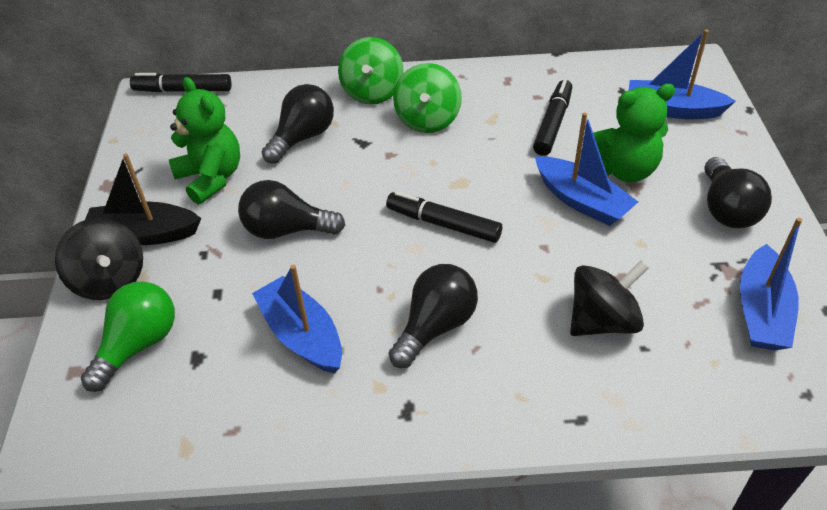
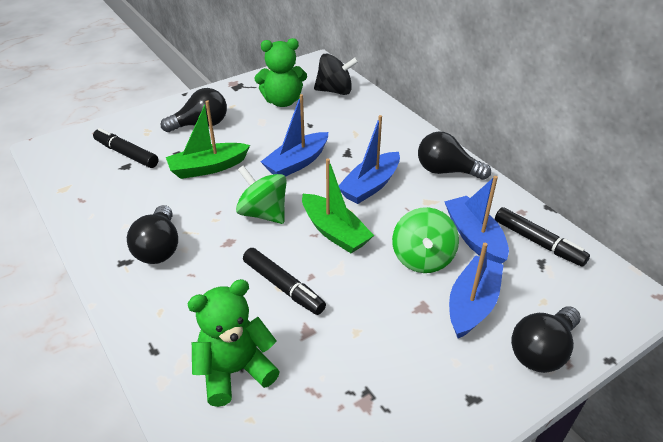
black boat: [85,153,201,245] = 1 -> none = 0
black spinning top: [55,218,143,300] [570,260,649,336] = 2 -> [314,54,359,95] = 1
green boat: none = 0 -> [166,100,250,179] [302,158,374,253] = 2
green light bulb: [81,281,175,392] = 1 -> none = 0

